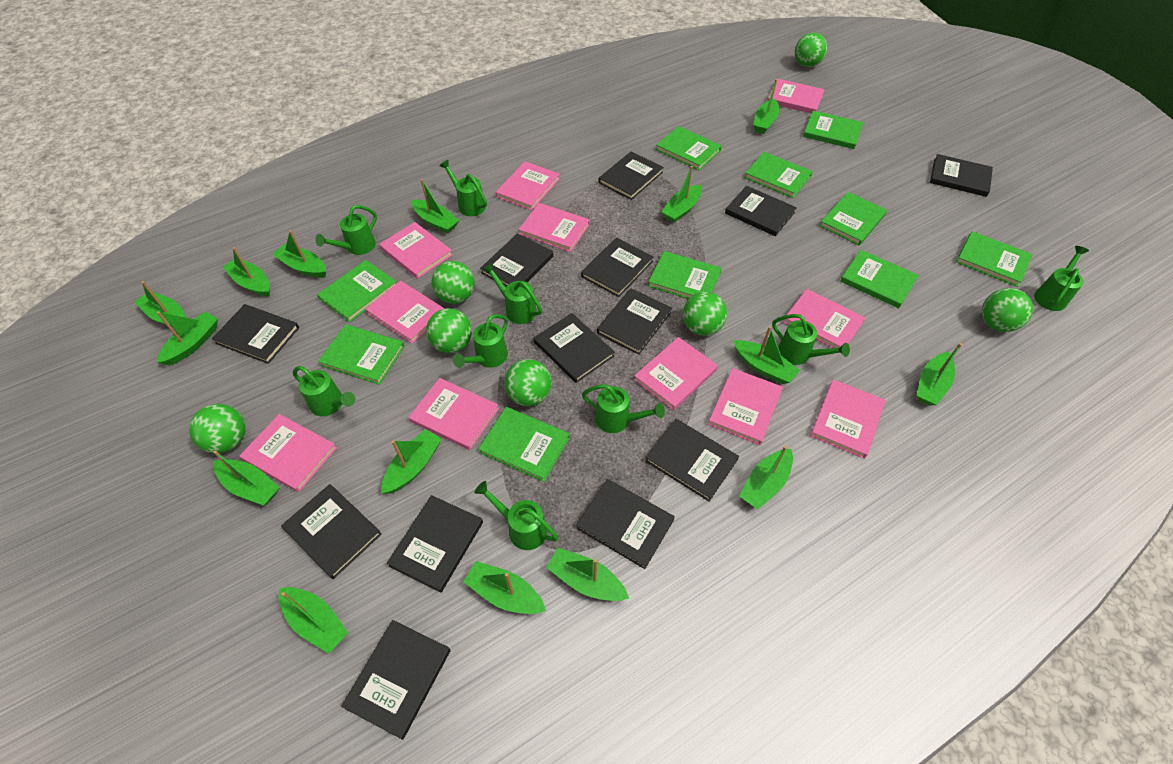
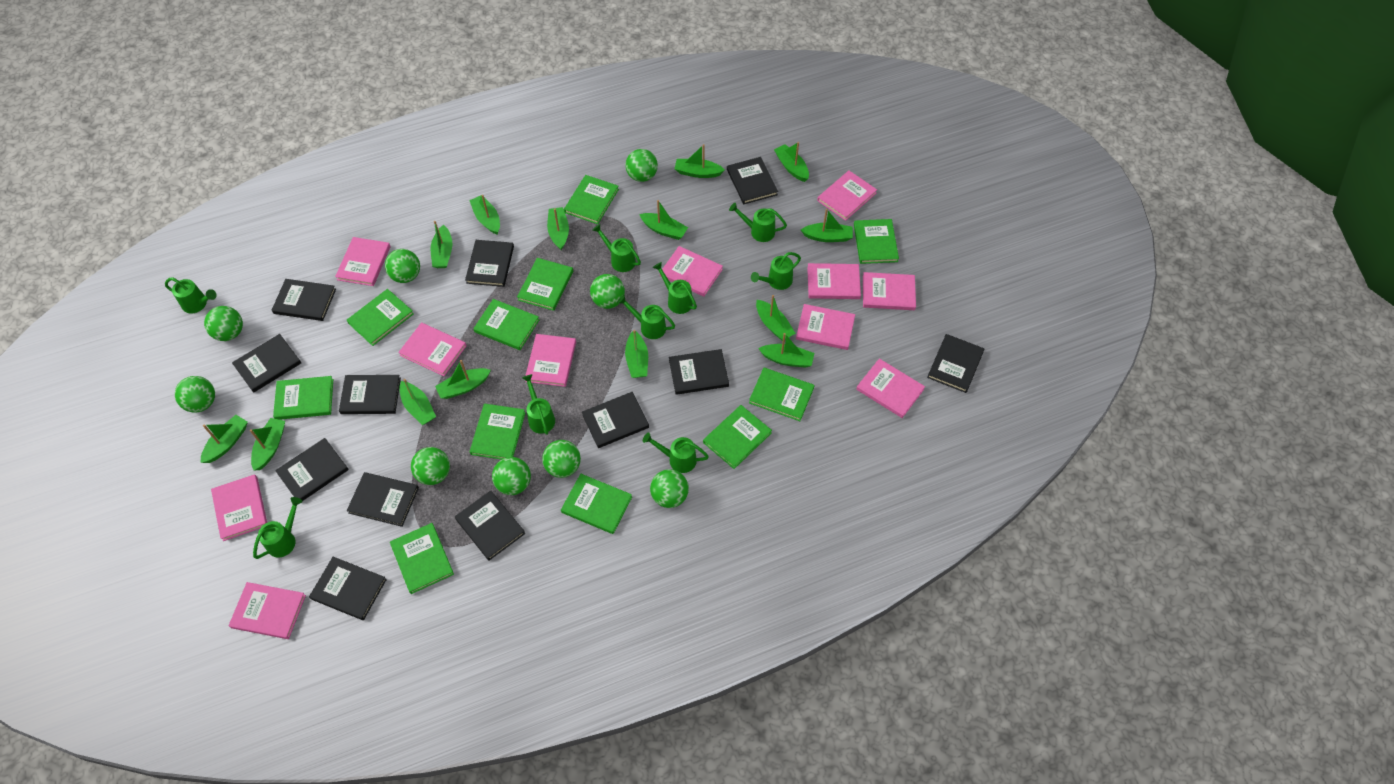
black book: [212,304,299,364] [281,484,382,579] [341,620,451,740] [387,495,483,593] [480,233,553,287] [534,313,615,383] [576,479,675,569] [581,238,654,297] [597,288,672,355] [599,151,664,200] [645,419,739,501] [725,186,797,236] [930,154,993,197] = 13 -> [232,334,301,393] [272,279,336,321] [275,438,349,501] [309,557,387,620] [339,375,401,414] [347,472,419,527] [455,491,525,561] [465,240,514,287] [582,392,649,448] [669,349,729,395] [727,157,778,204] [927,334,984,393] = 12
green ball: [189,404,246,453] [426,308,472,353] [432,261,475,304] [504,359,552,406] [683,292,727,336] [795,33,827,67] [982,288,1033,332] = 7 -> [175,376,215,412] [204,306,243,341] [385,249,420,283] [411,447,450,485] [492,457,531,495] [542,440,581,478] [590,274,625,309] [625,149,658,182] [650,469,689,508] = 9
green boat: [135,281,186,327] [157,311,218,366] [213,450,280,506] [223,247,270,297] [273,230,326,278] [279,587,348,654] [381,429,442,494] [411,179,459,234] [464,561,546,614] [546,548,629,601] [661,166,702,223] [733,326,800,384] [739,446,793,509] [753,79,779,134] [917,343,962,406] = 15 -> [201,415,248,463] [250,418,285,470] [399,379,436,425] [431,221,452,268] [435,360,491,399] [469,195,500,235] [547,207,569,250] [625,330,648,378] [639,200,688,240] [675,144,725,178] [756,295,796,341] [758,333,814,368] [774,142,809,182] [801,209,853,242] = 14
green book: [317,260,397,322] [318,324,405,385] [478,407,570,482] [648,251,722,299] [656,126,722,170] [744,152,813,198] [803,111,863,149] [820,192,887,245] [840,250,919,308] [956,231,1033,287] = 10 -> [273,376,333,420] [347,289,414,346] [390,523,454,594] [469,404,526,460] [473,299,539,350] [517,258,573,311] [561,474,632,534] [564,175,619,224] [703,405,772,469] [749,367,815,421] [854,219,899,264] = 11

